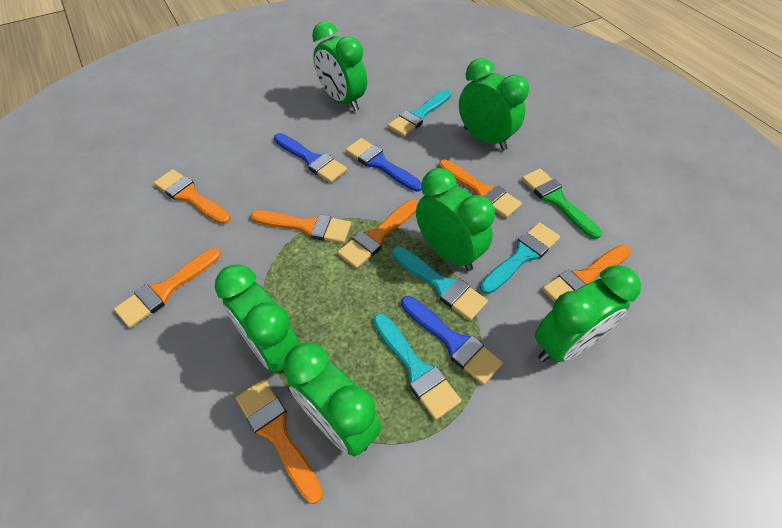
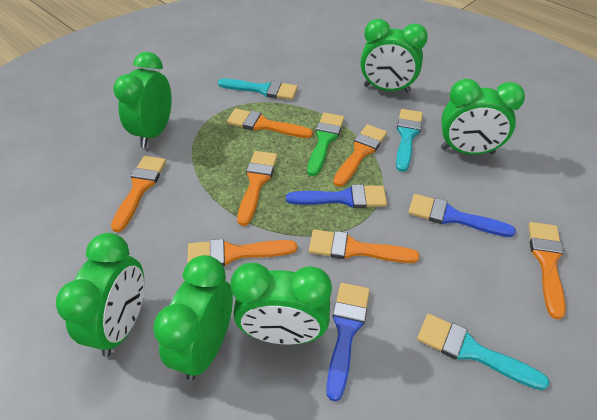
turquoise brush: [373,313,461,420] [388,90,451,137] [392,246,488,321] [480,222,560,294] = 4 -> [218,78,298,100] [396,109,423,172] [417,314,550,390] = 3

